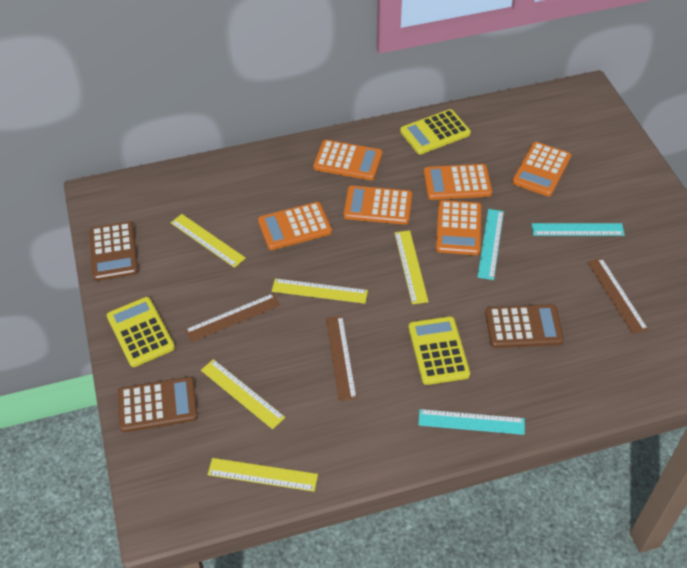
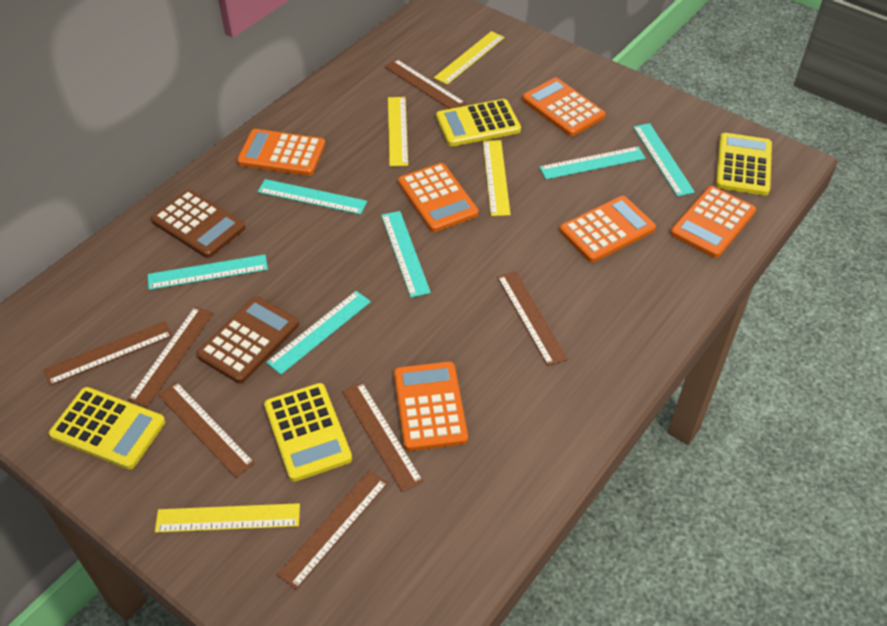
brown calculator: [90,222,138,281] [118,377,198,432] [485,304,564,348] = 3 -> [151,190,246,258] [196,296,299,383] = 2
brown ruler: [185,293,280,342] [326,316,357,401] [587,258,648,334] = 3 -> [43,321,173,386] [128,307,213,407] [158,382,255,478] [277,470,388,589] [342,382,423,492] [384,59,466,109] [497,271,568,366] = 7
turquoise ruler: [418,409,525,435] [478,209,504,280] [532,223,625,236] = 3 -> [148,255,268,290] [258,179,367,215] [266,291,371,375] [381,211,431,298] [539,146,646,179] [633,123,695,197] = 6
yellow calculator: [107,297,175,367] [400,109,471,154] [408,316,470,385] = 3 -> [49,387,165,469] [264,383,352,482] [436,99,521,146] [716,133,772,196] = 4
yellow ruler: [171,214,246,268] [201,359,285,429] [208,458,318,492] [272,278,368,304] [395,230,429,304] = 5 -> [155,503,300,533] [388,97,408,166] [434,31,505,85] [483,140,511,216] = 4

